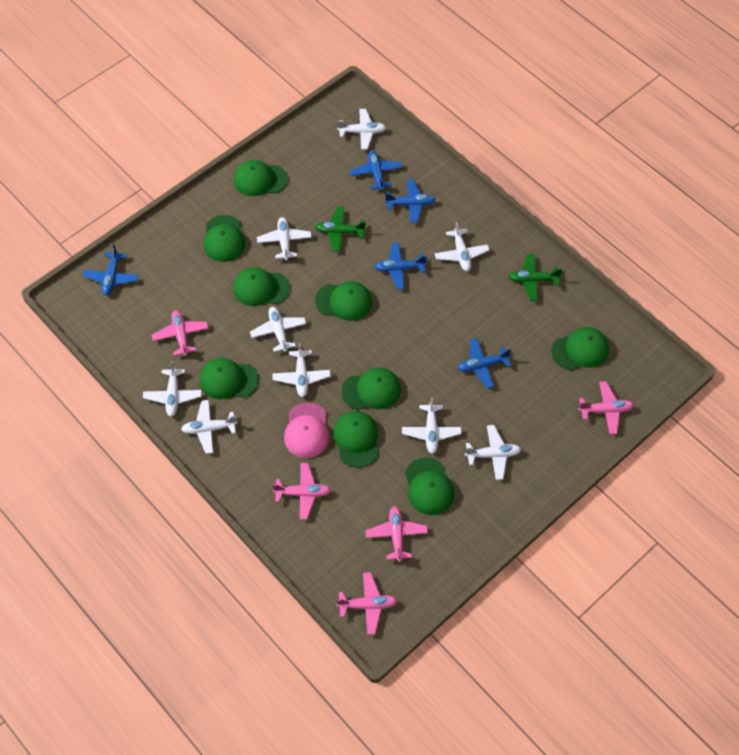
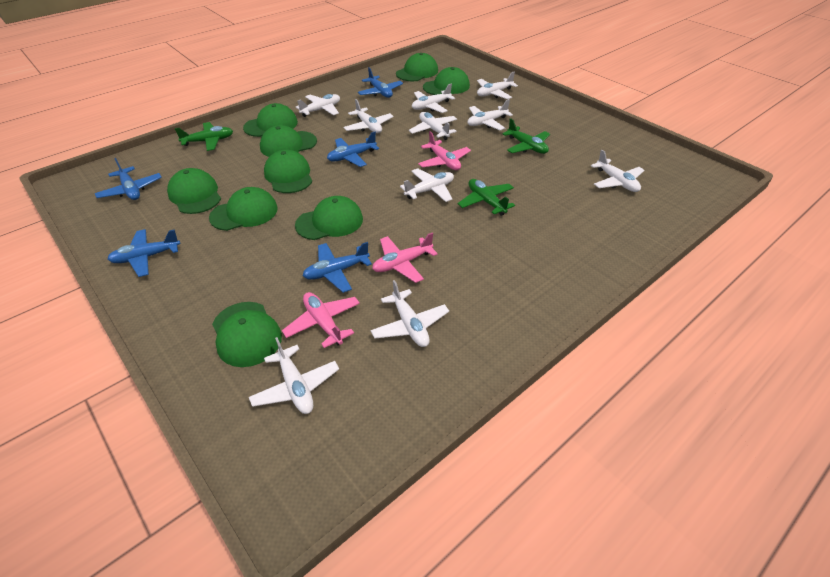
green plane: [315,207,366,252] [508,254,562,301] = 2 -> [175,122,233,151] [458,179,515,216] [503,118,550,154] = 3
pink cap: [284,403,329,458] = 1 -> none = 0
pink plane: [151,310,209,356] [272,463,331,520] [337,572,397,635] [365,506,428,562] [578,381,634,434] = 5 -> [282,292,360,348] [372,232,438,283] [418,131,471,170] = 3
white plane: [143,361,202,417] [181,400,237,454] [250,307,306,352] [257,217,312,260] [272,343,331,397] [337,109,386,150] [402,397,462,454] [435,222,489,271] [465,425,521,480] = 9 -> [249,337,339,414] [296,94,340,117] [344,99,394,133] [371,280,449,347] [400,168,454,202] [409,112,457,140] [412,84,455,113] [468,99,513,130] [477,71,518,99] [591,150,644,192] = 10

